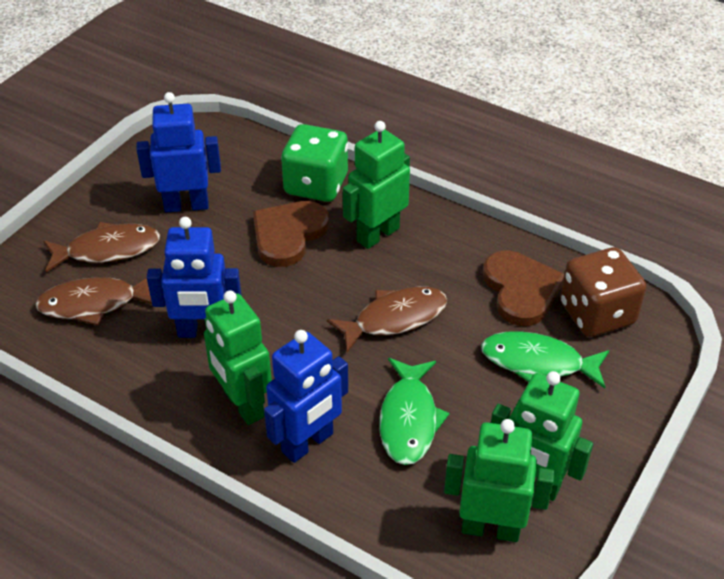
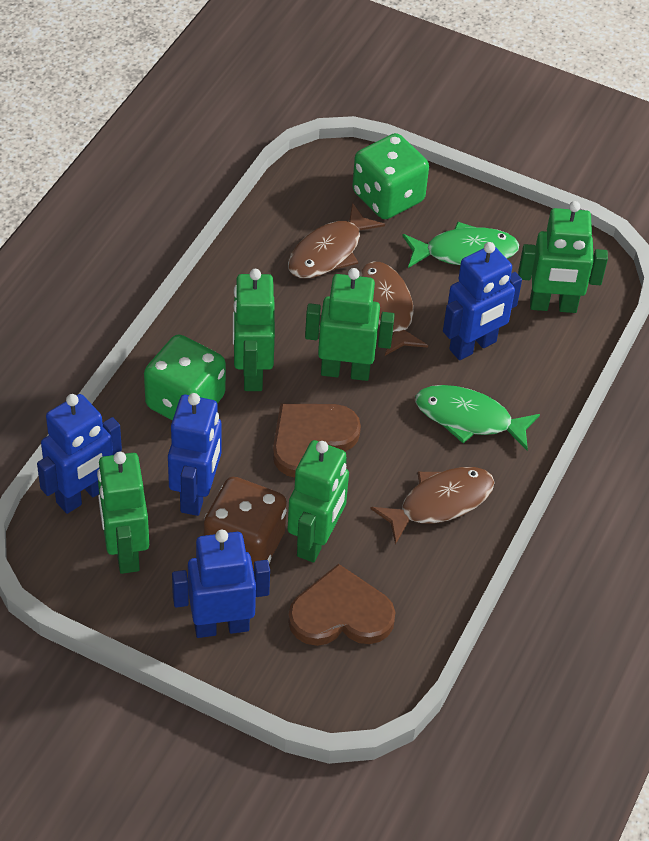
blue robot: [136,92,221,212] [147,217,242,338] [264,330,348,463] = 3 -> [37,394,122,514] [168,393,221,516] [172,530,270,638] [443,242,522,360] = 4
green dice: [281,124,348,202] = 1 -> [144,335,226,421] [352,133,429,219] = 2
green robot: [204,290,272,425] [343,121,410,249] [444,419,555,542] [491,371,593,501] = 4 -> [97,452,149,574] [233,269,275,391] [287,440,349,563] [305,268,395,381] [518,201,608,313] = 5

